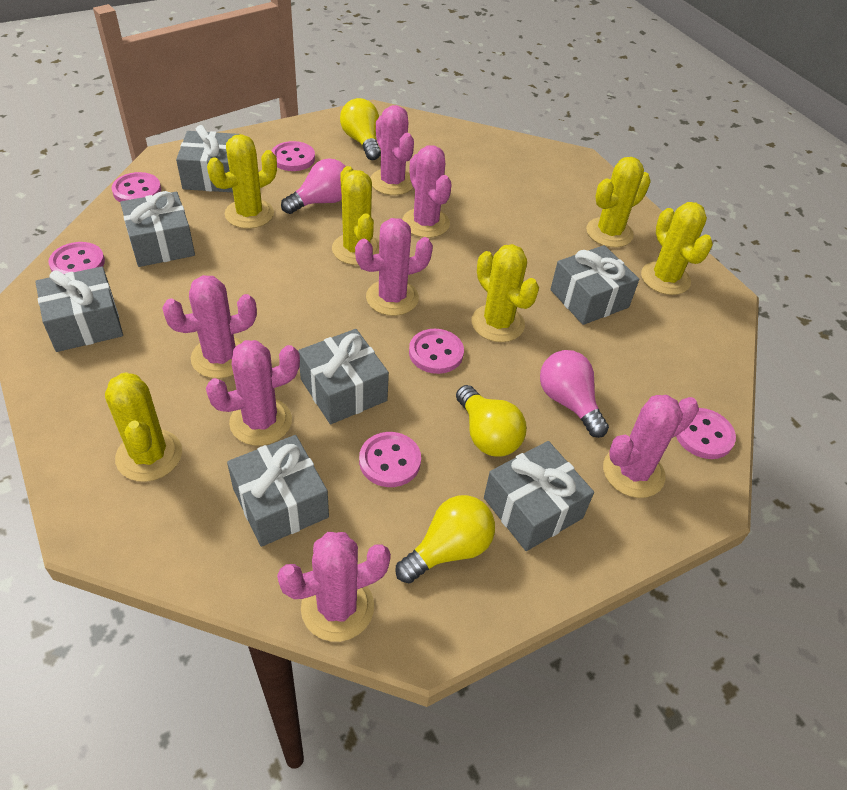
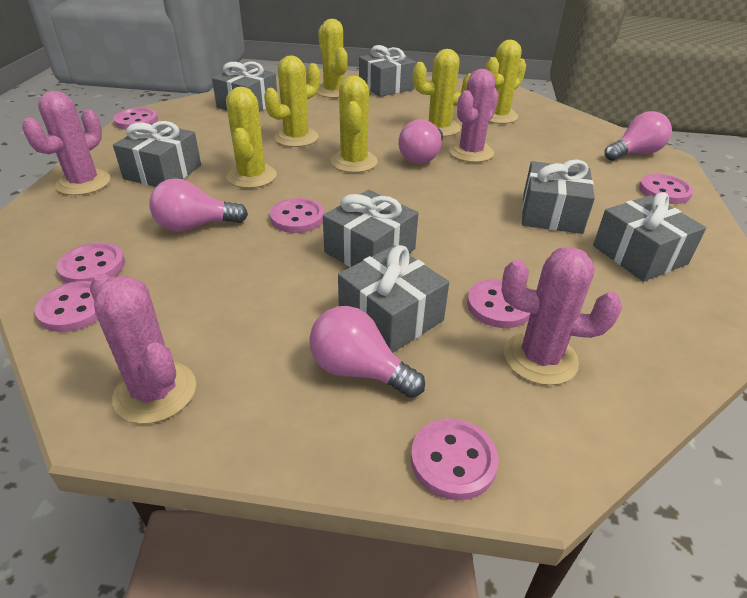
pink button: [48,242,105,274] [111,172,161,202] [272,141,315,171] [359,432,421,487] [409,329,464,374] [676,408,736,459] = 6 -> [35,281,98,332] [57,242,125,283] [113,108,158,130] [270,198,324,233] [411,418,499,500] [467,279,530,328] [639,174,693,204] = 7
pink cactus: [162,275,257,379] [206,340,300,446] [277,532,391,642] [355,218,433,316] [370,105,414,195] [402,145,452,238] [603,395,699,498] = 7 -> [22,91,111,195] [90,273,196,424] [449,69,499,162] [501,247,622,385] = 4
pink light bulb: [281,158,346,214] [540,350,609,438] = 2 -> [149,178,248,232] [309,306,425,398] [398,119,443,164] [605,111,672,161] = 4
yellow light bulb: [340,98,381,160] [395,495,495,583] [456,385,527,457] = 3 -> none = 0

